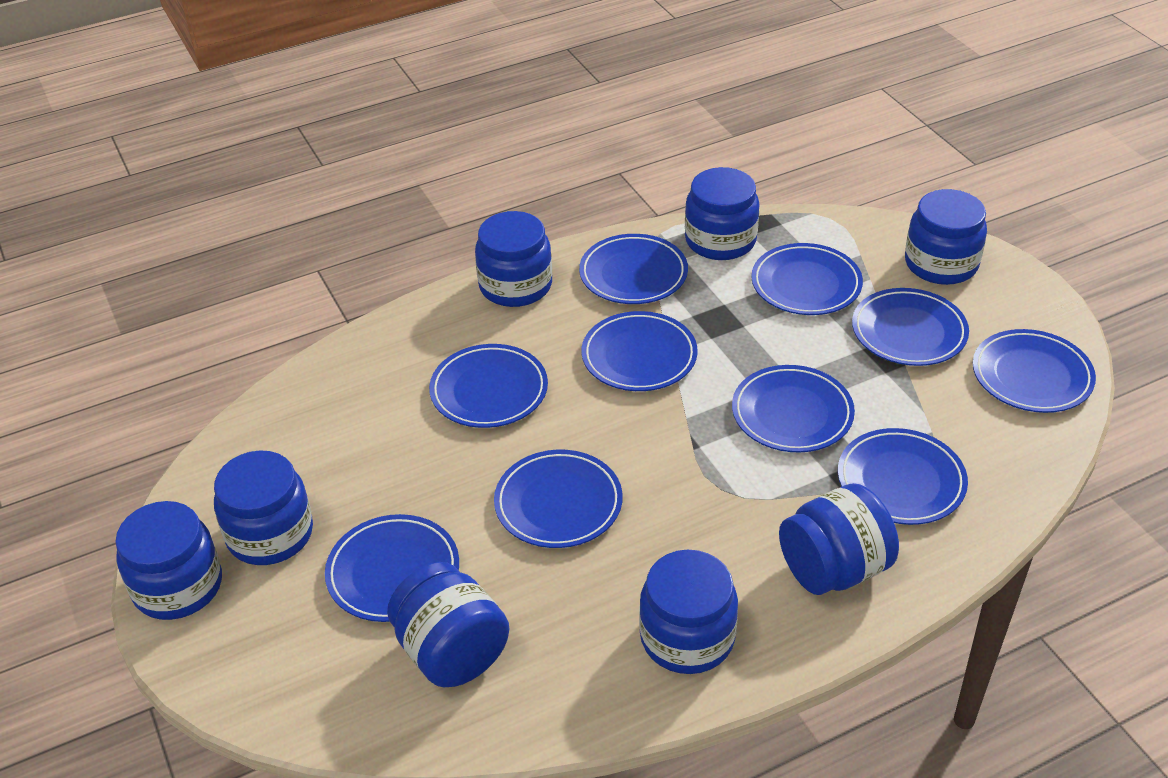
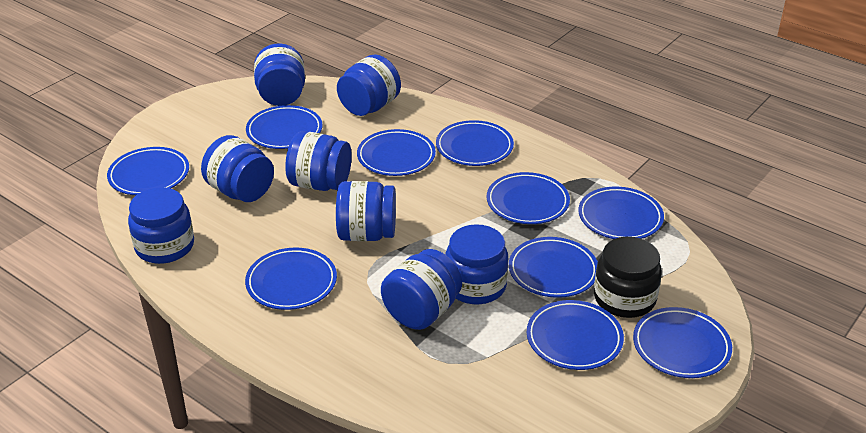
black jar: none = 0 -> [594,237,662,318] = 1

